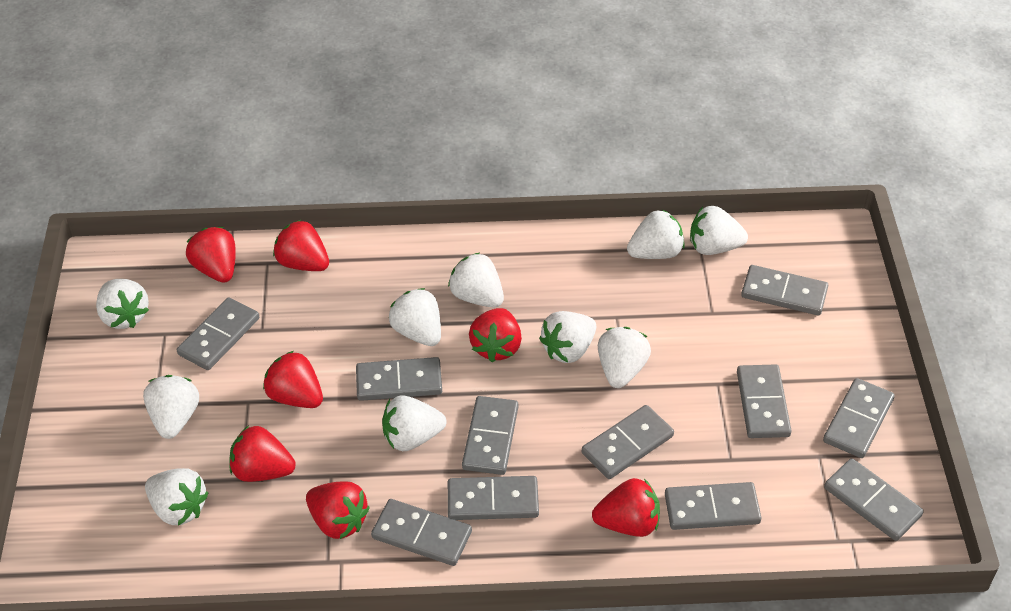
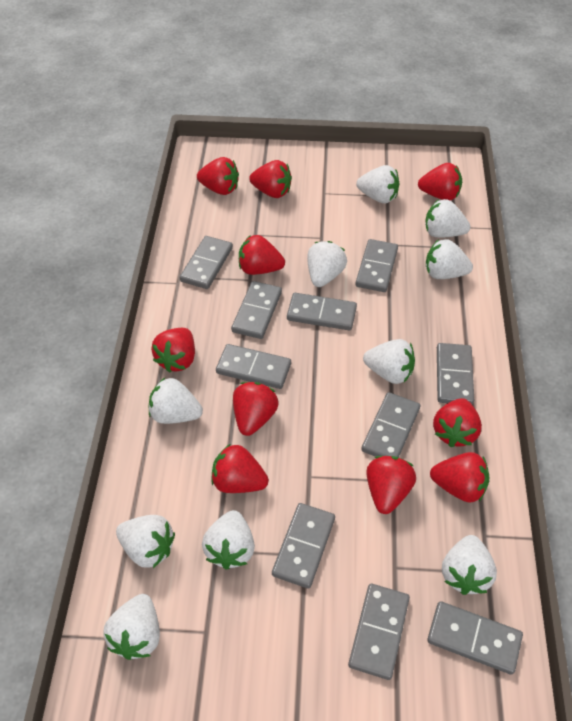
grey domino: [177,297,259,370] [356,357,442,401] [371,499,472,566] [448,476,539,520] [462,396,518,475] [582,405,674,479] [665,482,762,530] [737,364,791,438] [741,265,828,316] [823,378,895,458] [824,458,924,541] = 11 -> [180,236,233,289] [216,344,291,389] [231,281,282,339] [272,503,335,589] [287,293,357,331] [348,584,410,680] [355,239,398,292] [361,392,420,458] [427,601,523,675] [437,343,474,405] = 10
red strawberry: [186,227,236,283] [229,425,296,482] [263,351,323,408] [273,220,329,271] [306,482,370,539] [469,308,522,362] [592,478,660,537] = 7 -> [151,328,195,373] [197,157,239,195] [211,444,269,493] [233,382,279,436] [239,235,285,275] [249,160,292,198] [366,456,416,514] [418,163,462,201] [430,452,490,503] [433,398,482,447] = 10

